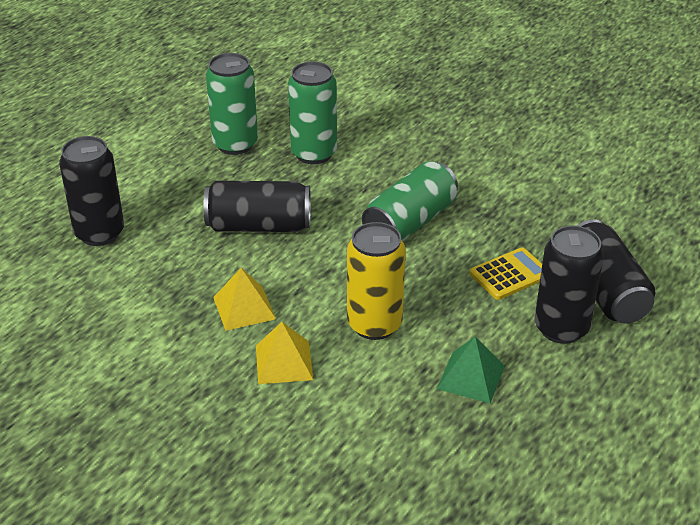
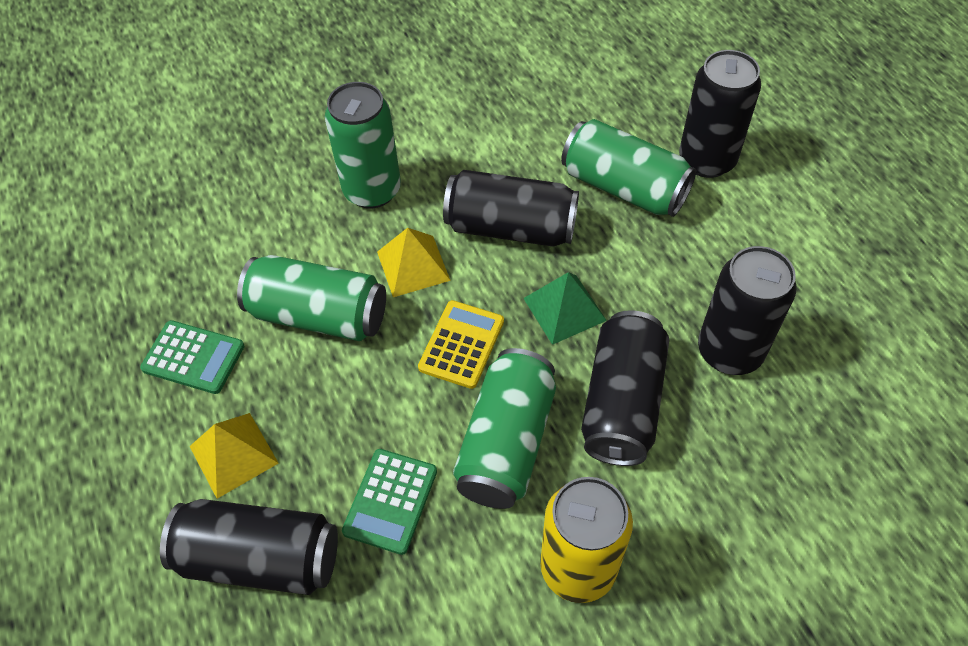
black can: [59,136,124,246] [204,181,311,232] [535,226,604,344] [577,219,655,324] = 4 -> [160,499,338,595] [443,170,579,247] [581,310,669,466] [679,50,761,178] [698,246,797,375] = 5
green calculator: none = 0 -> [140,320,244,394] [342,449,437,555] = 2
green can: [206,53,258,155] [288,61,337,164] [362,161,458,241] = 3 -> [237,255,386,341] [325,82,401,208] [453,348,556,509] [561,119,696,217] = 4

